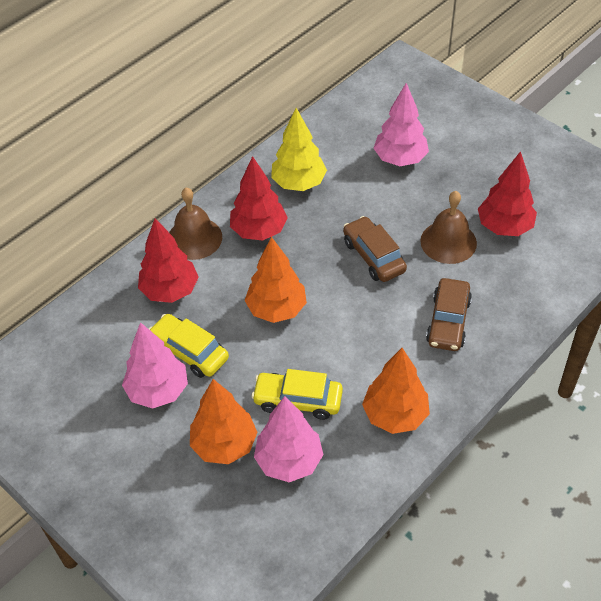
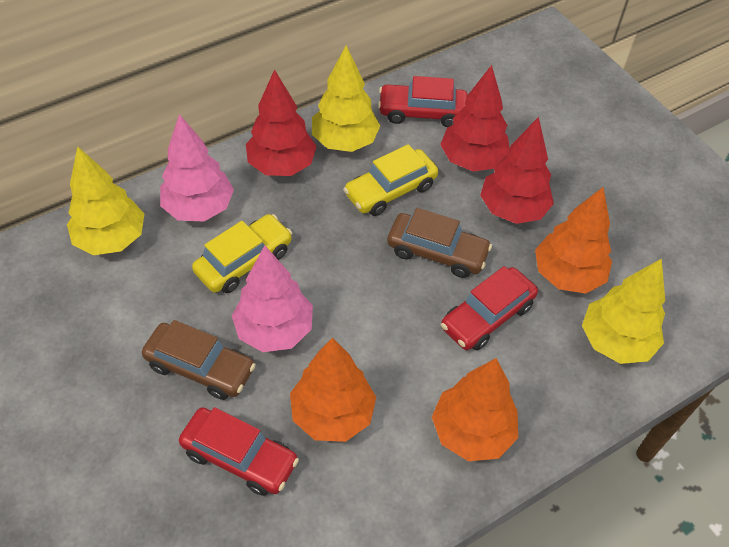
brown bell: [169,187,222,260] [420,191,477,264] = 2 -> none = 0
pink tree: [122,322,188,408] [254,396,323,482] [374,83,429,166] = 3 -> [160,114,234,222] [232,245,313,352] = 2
red car: none = 0 -> [179,407,299,496] [378,76,468,127] [441,266,538,351] = 3
yellow tree: [271,108,327,191] = 1 -> [67,146,144,255] [312,45,380,152] [582,259,665,364] = 3

